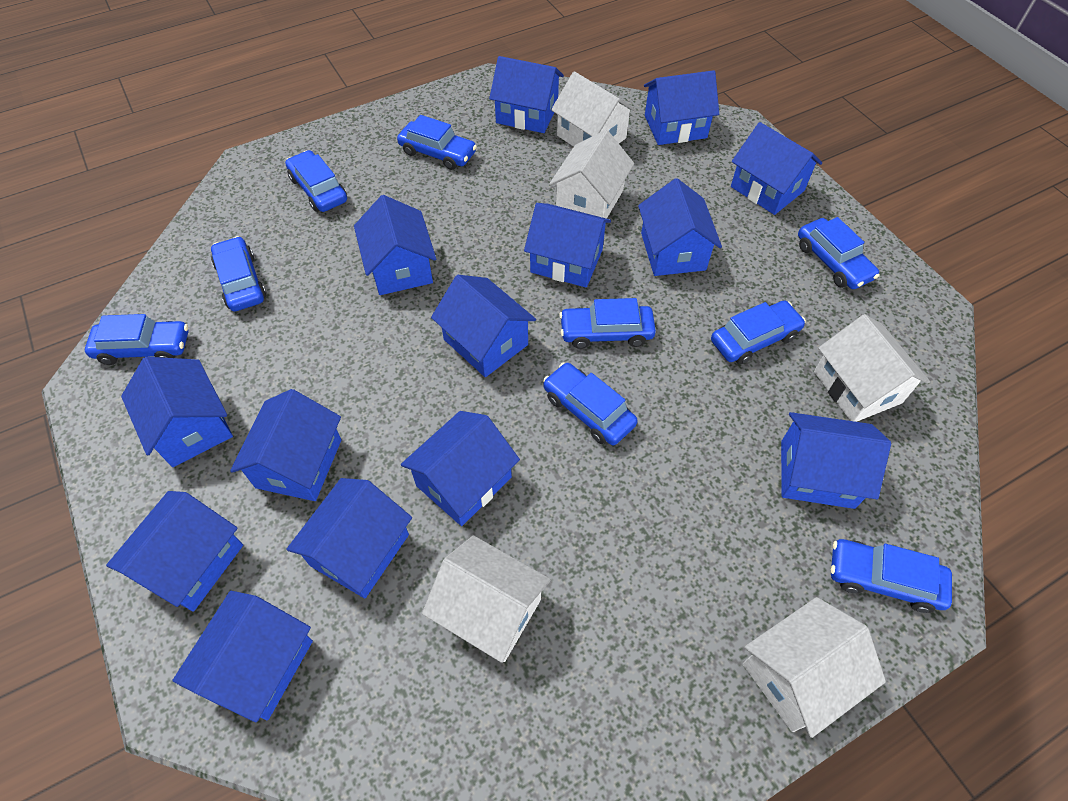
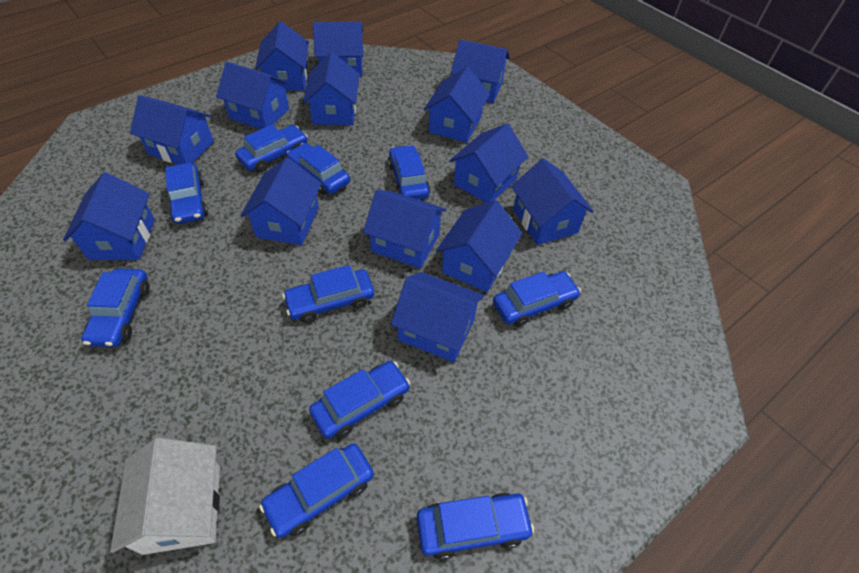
blue car: [85,314,189,365] [211,236,267,312] [285,150,347,212] [397,115,477,170] [543,363,638,445] [559,298,656,349] [711,300,806,364] [798,217,879,289] [831,539,952,613] = 9 -> [81,269,150,347] [165,163,208,224] [235,125,308,172] [259,443,374,538] [282,265,374,323] [286,143,350,195] [309,361,410,439] [388,145,430,200] [417,493,534,560] [493,271,581,327] = 10
white house: [422,535,551,663] [549,130,634,219] [551,71,636,147] [743,597,886,738] [814,314,930,422] = 5 -> [110,438,220,555] = 1

